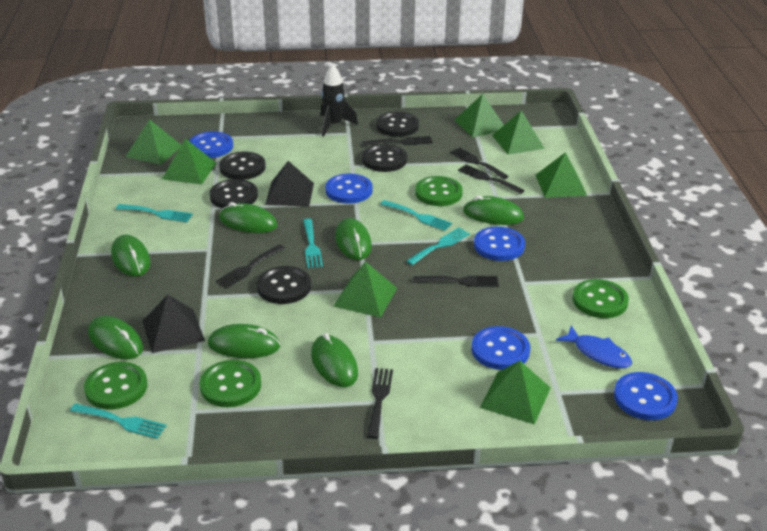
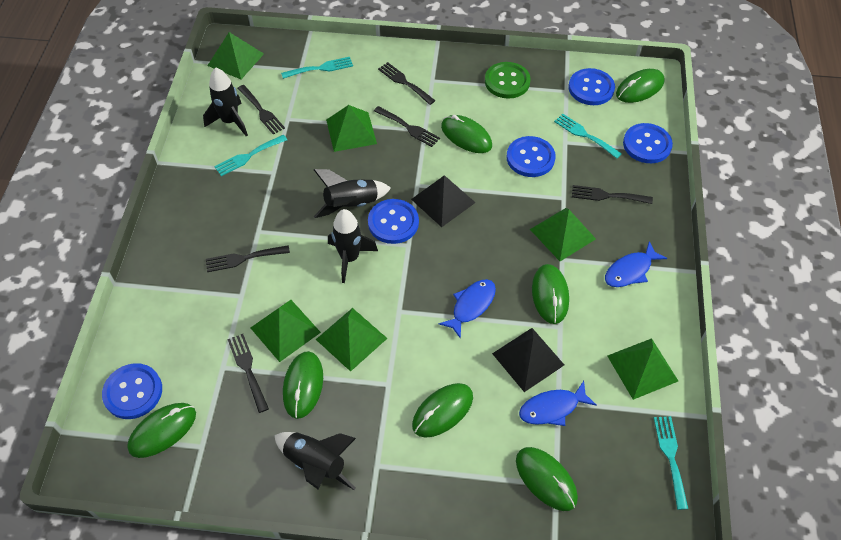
black button: [210,179,258,209] [219,152,266,180] [257,266,311,304] [362,144,407,172] [376,112,419,137] = 5 -> none = 0
black rocket: [320,64,358,136] = 1 -> [203,68,248,136] [274,432,356,490] [314,169,391,218] [328,209,378,283] = 4
blue fish: [556,325,632,368] = 1 -> [439,279,496,339] [519,381,596,426] [605,241,667,287] = 3
green button: [84,362,147,409] [200,360,261,407] [415,176,463,206] [573,279,629,318] = 4 -> [485,62,531,99] = 1
green pyramid: [125,119,181,165] [162,138,216,184] [333,261,397,318] [455,94,504,138] [480,361,551,425] [492,111,545,155] [536,152,587,198] = 7 -> [207,32,264,79] [251,300,321,362] [316,308,388,372] [326,105,377,152] [530,208,596,261] [607,338,678,400] = 6
turquoise fork: [70,403,167,439] [116,204,193,222] [303,219,323,268] [380,200,452,231] [406,228,470,265] = 5 -> [214,135,287,176] [281,57,353,79] [554,114,622,159] [654,416,688,510] = 4

